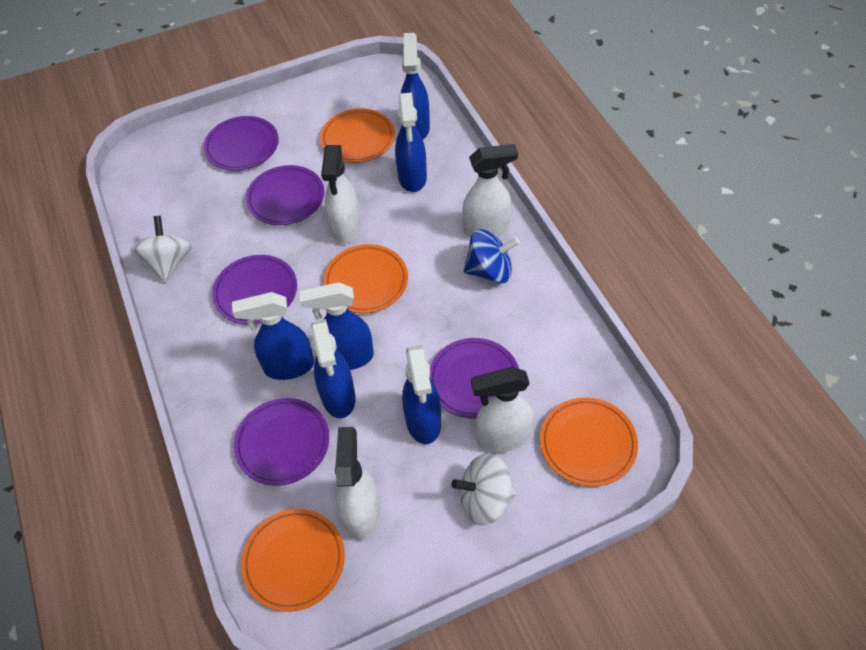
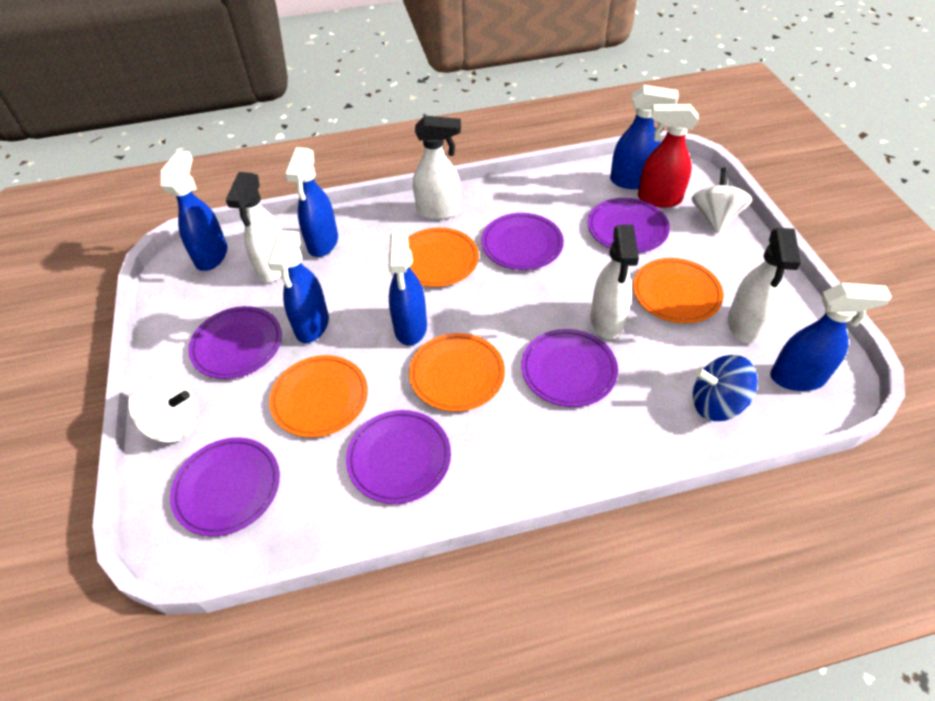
purple plate: [204,116,279,171] [212,255,297,325] [234,398,329,486] [246,165,324,225] [429,338,519,419] = 5 -> [170,437,280,536] [189,306,282,379] [346,410,451,504] [481,213,564,270] [521,329,618,407] [588,198,670,253] = 6
red spray bottle: none = 0 -> [638,104,699,208] = 1

